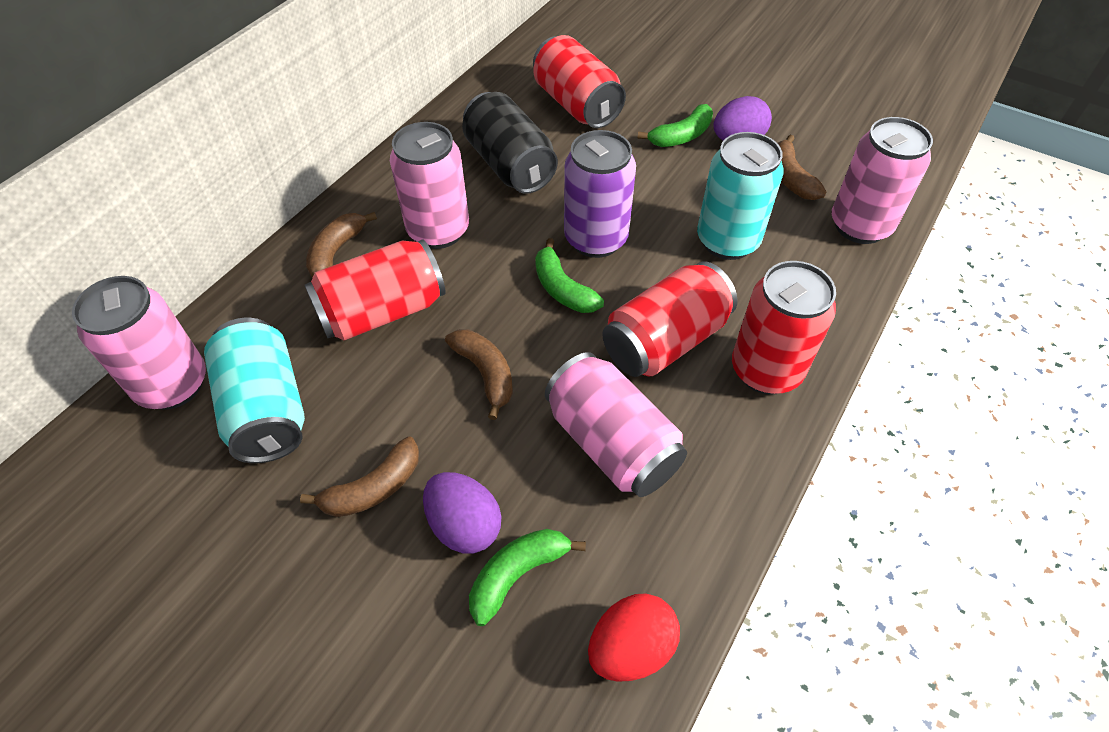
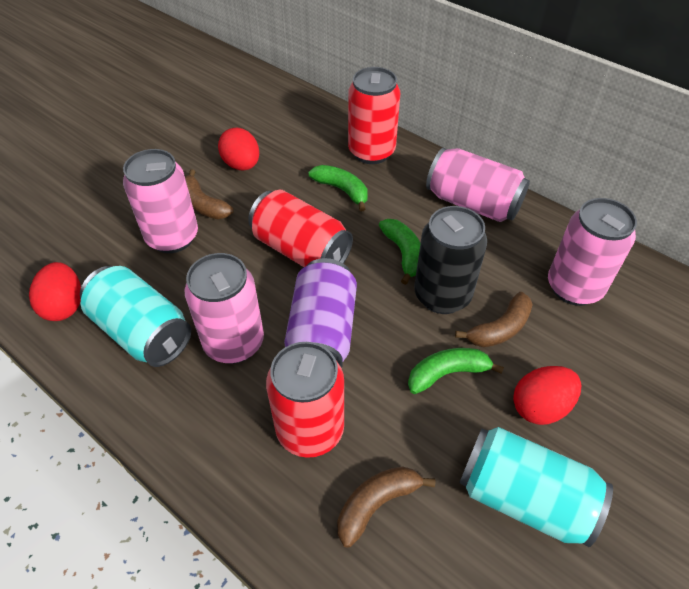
brown banana: [300,437,419,517] [306,212,377,278] [445,329,513,420] [778,135,827,200] = 4 -> [185,169,234,219] [337,466,435,548] [455,292,533,347] = 3
purple egg: [423,472,501,554] [714,96,772,141] = 2 -> none = 0
red can: [305,239,446,341] [533,35,626,128] [602,261,738,377] [732,261,836,395] = 4 -> [248,190,353,267] [266,342,344,458] [348,67,400,164] = 3
red egg: [588,593,680,682] = 1 -> [29,262,81,321] [218,128,259,170] [513,366,581,425] = 3

